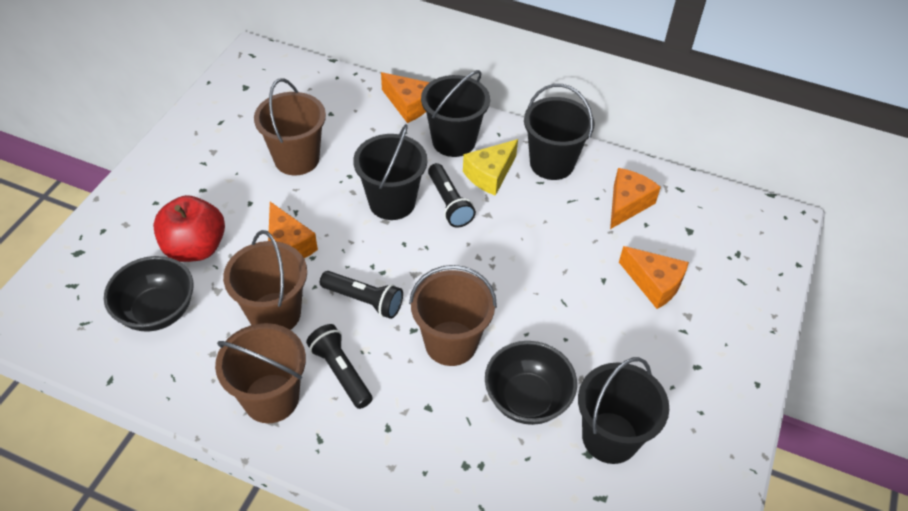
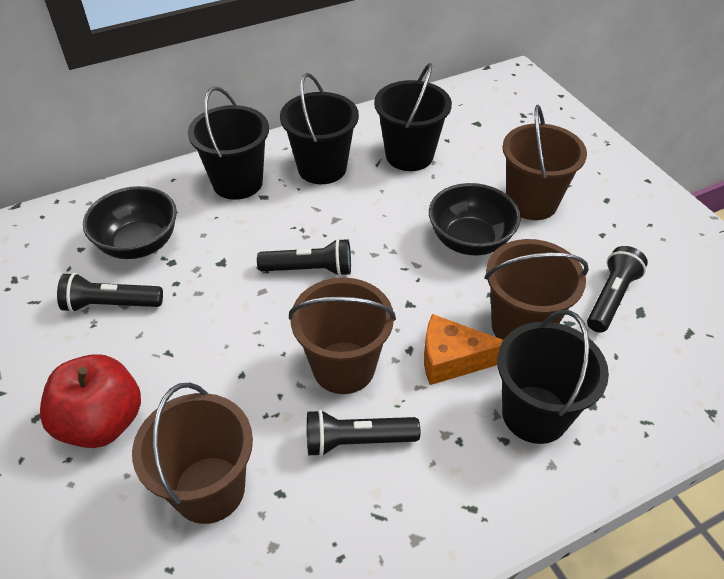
black flashlight: [306,324,373,409] [320,271,403,319] [428,163,476,227] = 3 -> [57,273,163,312] [257,238,351,276] [307,409,420,457] [587,246,648,333] = 4
orange cheese: [268,202,318,258] [381,72,430,123] [610,168,661,229] [619,246,689,309] = 4 -> [424,314,503,385] = 1
yellow cheese: [463,139,518,196] = 1 -> none = 0

